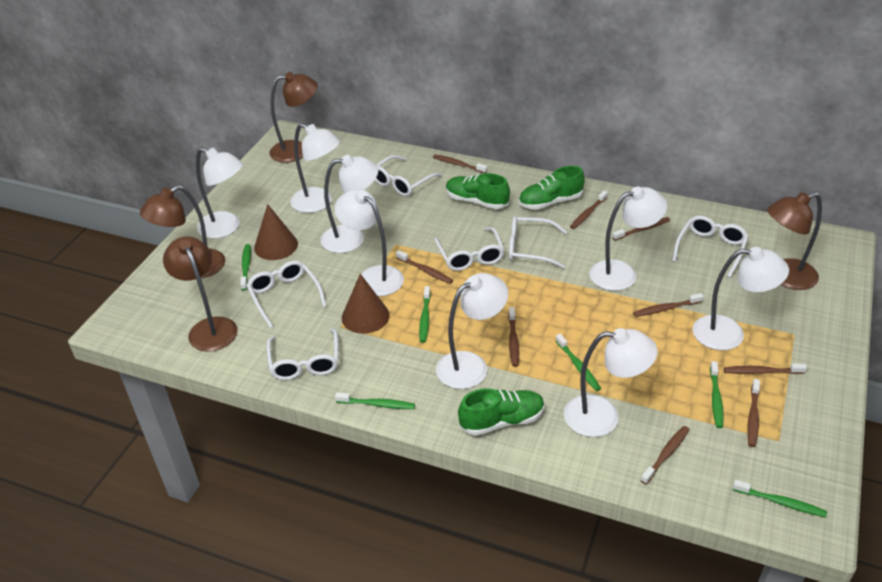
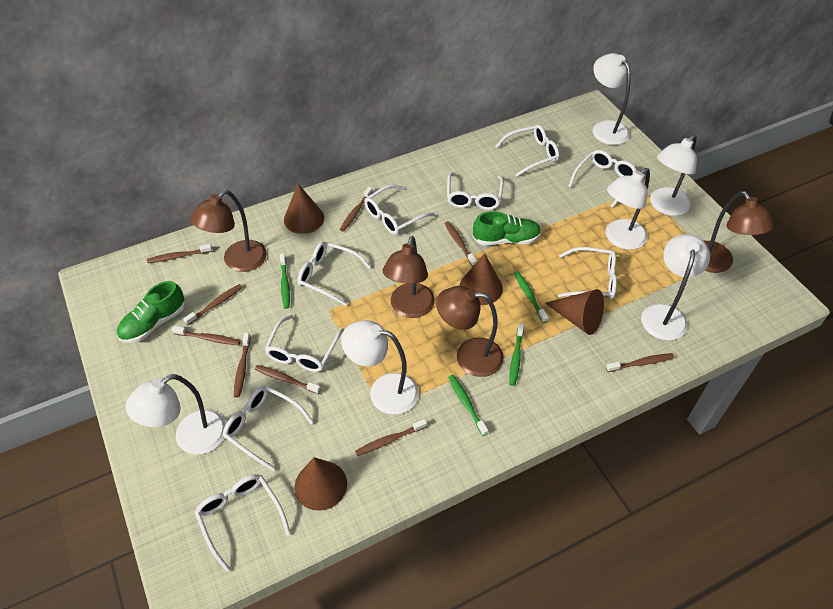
brown cone: [254,204,298,260] [342,274,389,334] = 2 -> [284,184,324,234] [295,457,347,511] [459,254,503,305] [545,289,604,335] = 4
green shoe: [446,173,510,209] [458,388,545,436] [519,166,585,210] = 3 -> [117,281,185,343] [473,211,541,245] = 2
green toothbrush: [240,244,251,291] [335,392,415,409] [419,286,431,343] [555,334,601,391] [710,361,724,428] [733,480,827,518] = 6 -> [280,253,290,309] [448,375,488,436] [509,323,524,386] [514,271,548,323] = 4
white glasses: [246,261,327,328] [266,328,338,380] [375,155,442,196] [434,227,505,271] [509,216,567,269] [672,216,749,278] = 6 -> [195,474,291,572] [223,386,313,471] [264,315,343,372] [297,242,371,306] [364,184,435,235] [447,172,504,210] [495,125,559,177] [558,247,617,299] [568,150,637,208] = 9
white lamp: [196,147,243,239] [290,123,340,213] [321,155,379,253] [334,189,404,296] [436,273,508,389] [564,328,658,437] [589,187,667,291] [692,247,789,350] = 8 -> [125,374,226,455] [341,320,419,415] [593,53,630,145] [606,168,650,250] [641,234,710,341] [650,135,697,216] = 6

